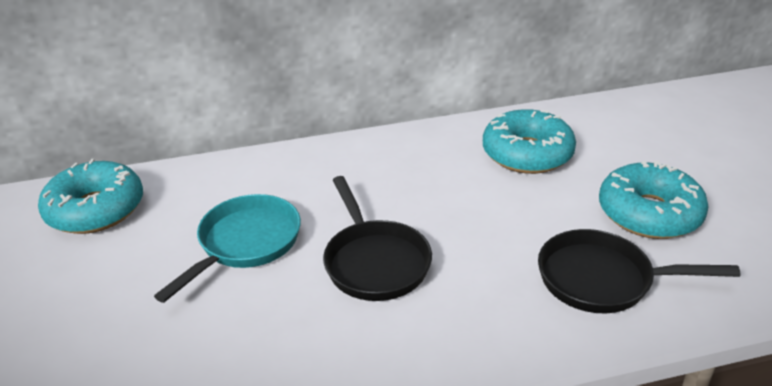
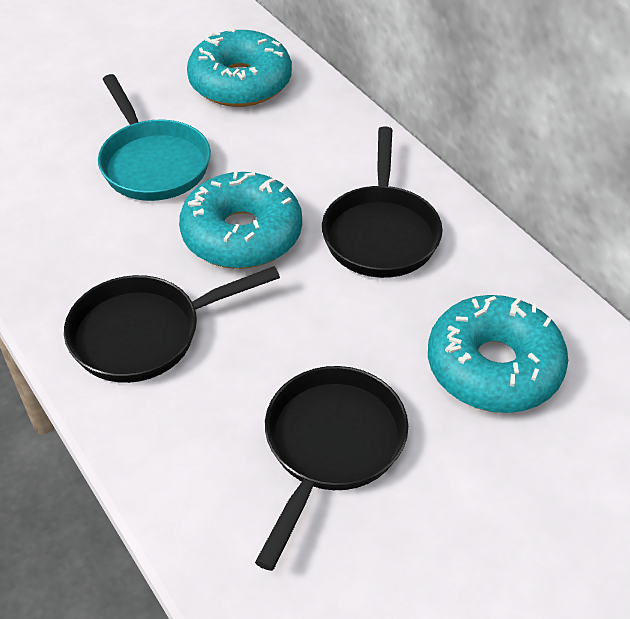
black pan: [323,176,432,301] [538,229,740,313] = 2 -> [64,266,280,383] [255,366,408,571] [322,126,443,278] = 3

